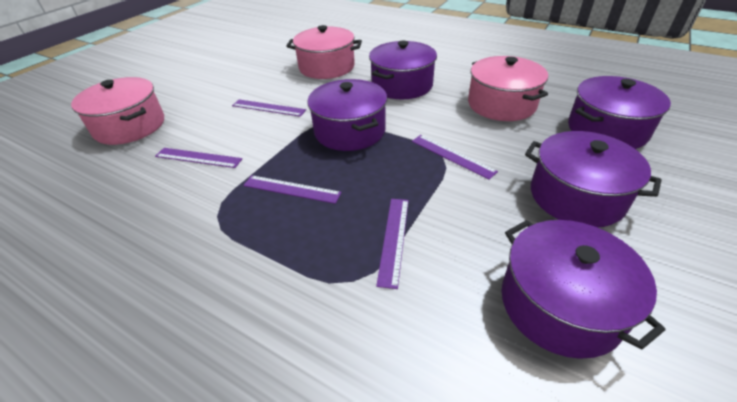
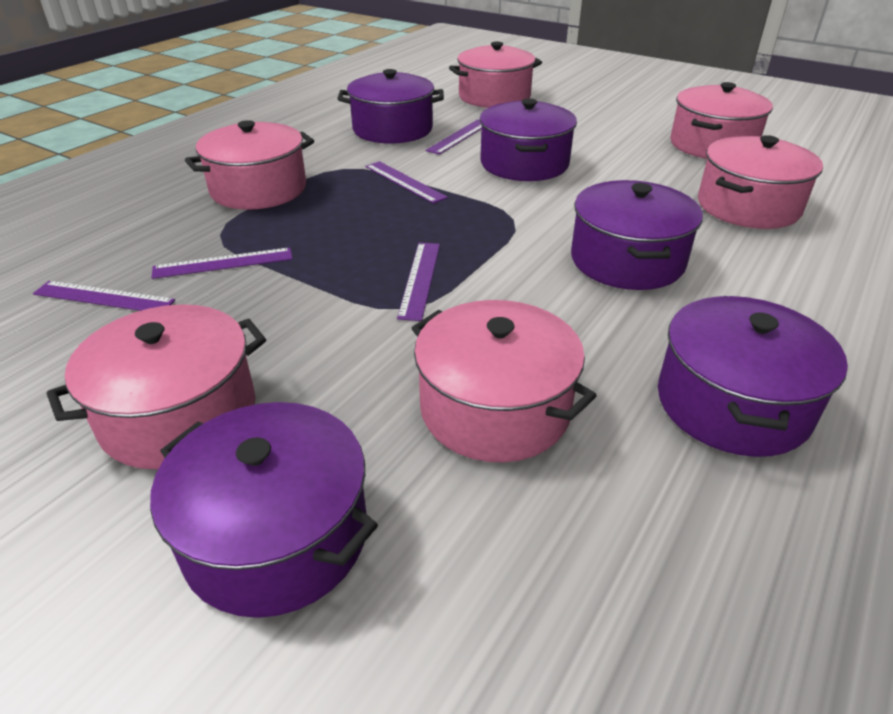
pink pot: [71,77,164,145] [286,25,362,79] [468,56,548,121] = 3 -> [47,304,266,469] [185,120,314,210] [412,300,597,462] [449,42,542,108] [670,82,773,159] [698,135,823,229] = 6

